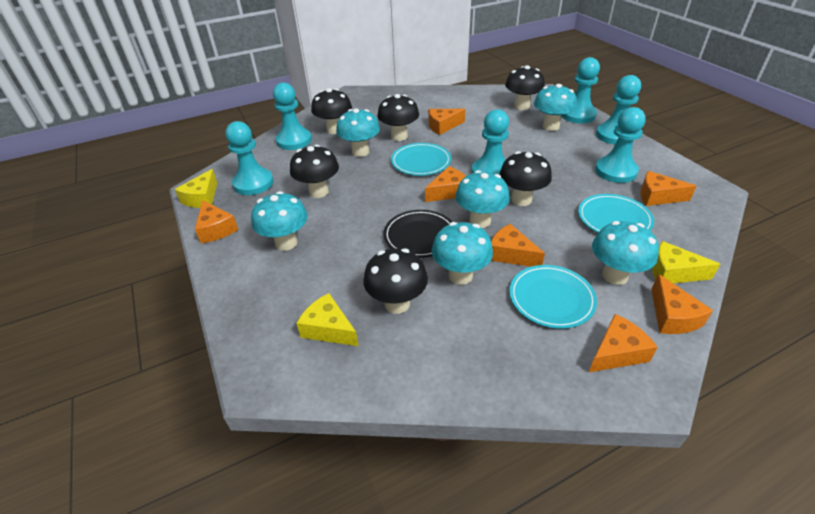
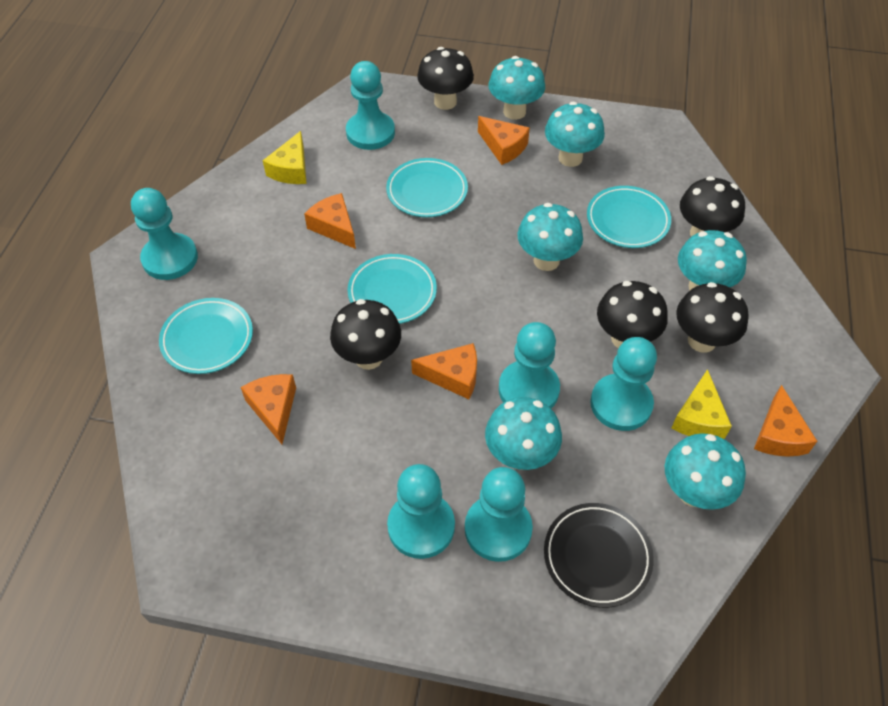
black mushroom: [290,145,339,198] [311,88,352,134] [363,248,428,314] [377,94,419,141] [499,151,552,206] [505,65,545,110] = 6 -> [330,299,401,370] [417,47,474,110] [597,281,668,348] [676,282,749,353] [680,176,745,237] = 5
orange cheese: [195,200,238,243] [425,166,466,202] [428,109,465,135] [491,224,545,267] [588,314,658,373] [640,171,697,206] [651,274,713,334] = 7 -> [241,374,296,444] [304,193,356,249] [411,343,477,399] [478,116,530,165] [754,385,817,457] = 5
turquoise plate: [391,143,451,176] [509,265,597,329] [578,194,654,233] = 3 -> [159,298,253,374] [347,254,437,324] [386,158,468,217] [587,186,671,248] = 4
yellow cheese: [175,169,217,208] [296,293,359,346] [652,241,720,283] = 3 -> [263,131,306,184] [671,369,732,439] = 2

